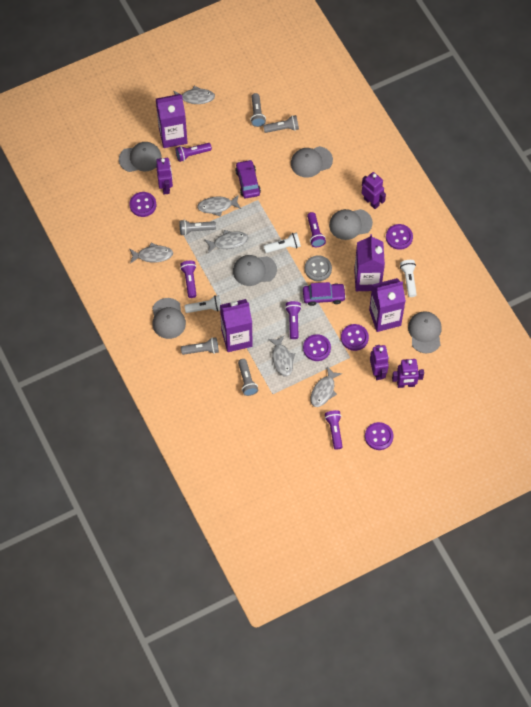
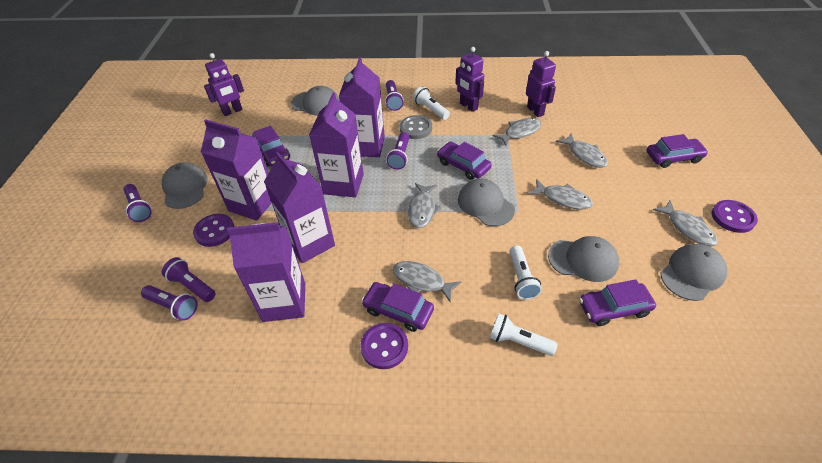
grey cap: [119,142,162,172] [152,298,186,339] [233,255,277,286] [291,146,333,178] [329,209,373,240] [408,311,442,353] = 6 -> [162,162,208,209] [291,86,340,115] [458,179,515,226] [548,236,619,282] [660,244,727,301] = 5
grey flashlight: [180,220,216,236] [181,338,219,355] [238,359,258,396] [250,93,266,127] [263,115,299,133] = 5 -> none = 0
purple button: [129,192,156,217] [303,334,331,361] [341,324,369,351] [365,422,393,450] [386,224,413,250] = 5 -> [193,214,235,247] [360,323,408,369] [712,200,758,233] = 3
purple car: [235,160,261,198] [303,282,346,306] = 2 -> [252,125,290,166] [361,282,434,332] [437,142,492,180] [579,279,656,326] [647,134,708,168] = 5
purple carton: [156,94,187,148] [220,299,253,352] [354,234,385,291] [369,278,406,332] = 4 -> [201,119,272,221] [227,222,305,322] [264,152,335,263] [309,92,364,197] [339,57,385,157] = 5
purple robot: [156,158,173,195] [362,172,386,209] [370,345,389,380] [392,359,424,388] = 4 -> [204,53,244,116] [455,47,485,112] [526,51,556,117] = 3

